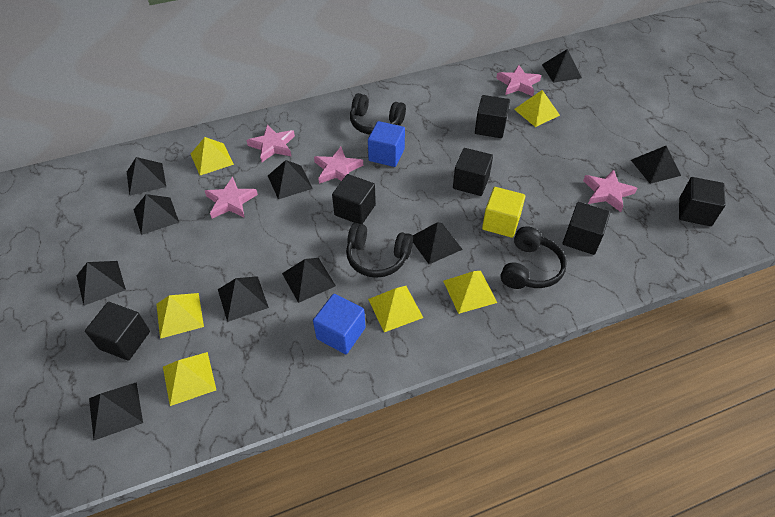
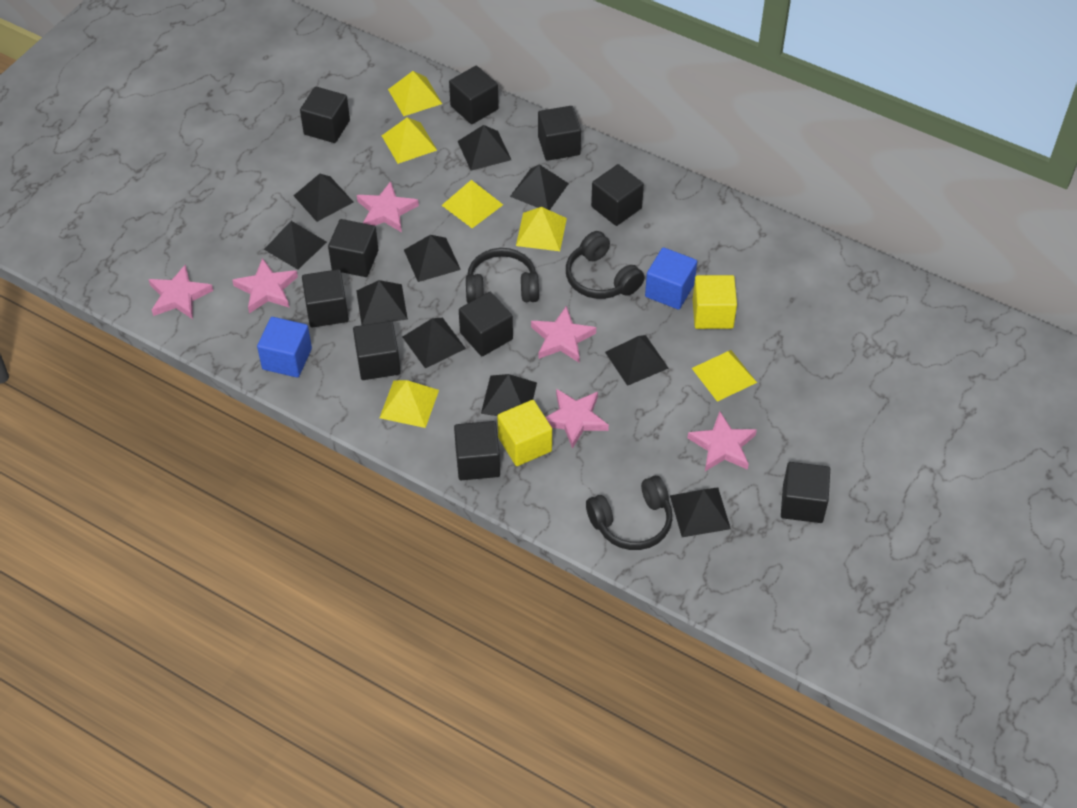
black cube: [85,302,150,361] [332,174,376,225] [453,148,493,196] [475,95,510,138] [563,202,610,255] [679,177,726,226] = 6 -> [300,87,350,143] [302,269,349,328] [328,219,378,277] [353,321,401,380] [449,66,499,124] [454,421,500,480] [459,292,513,356] [538,106,581,161] [591,164,644,226] [781,462,830,523] = 10
pink star: [205,177,258,218] [246,125,295,162] [314,147,363,184] [496,65,541,96] [583,169,637,212] = 5 -> [148,264,213,319] [232,258,298,313] [357,181,419,233] [531,306,596,362] [545,389,609,449] [688,411,757,471] = 6
yellow cube: [482,187,525,238] = 1 -> [497,400,552,466] [693,275,737,329] = 2

